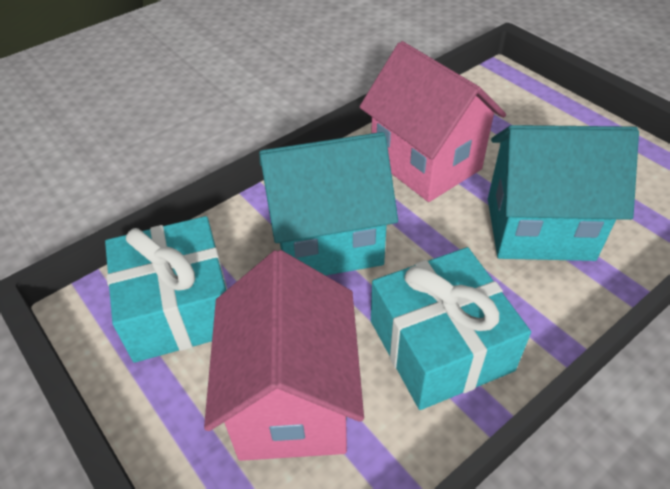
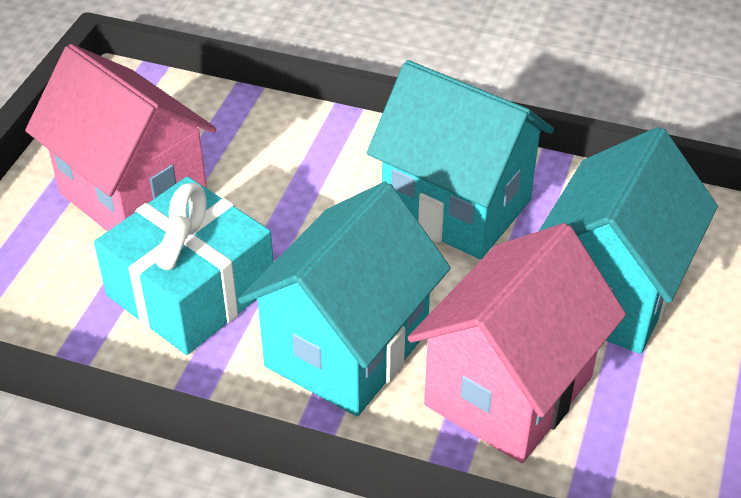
turquoise gift: [105,216,227,363] [371,247,531,410] = 2 -> [94,176,274,355] = 1
turquoise house: [259,132,398,275] [488,125,639,261] = 2 -> [238,182,451,416] [367,60,554,259] [539,127,718,354] = 3

